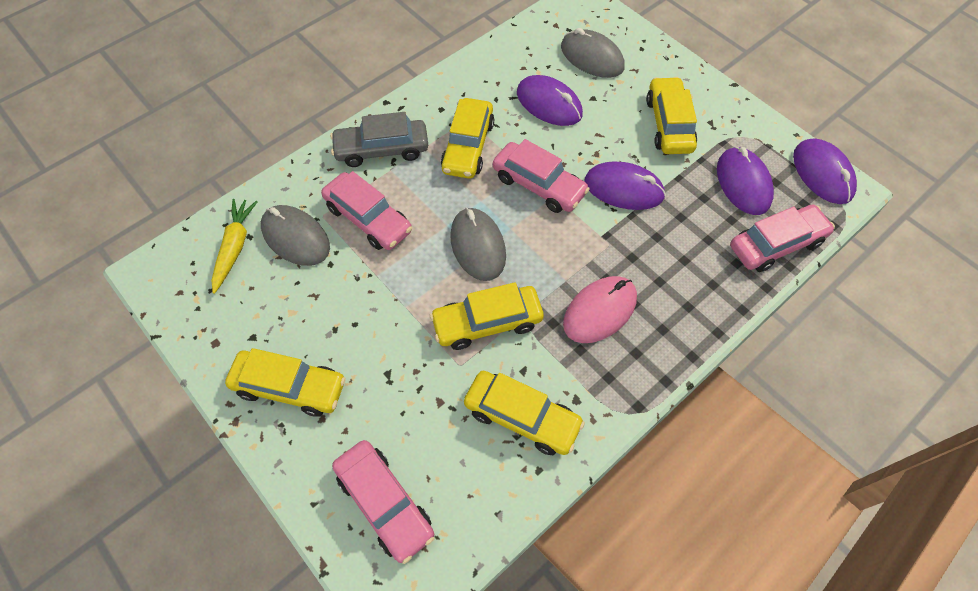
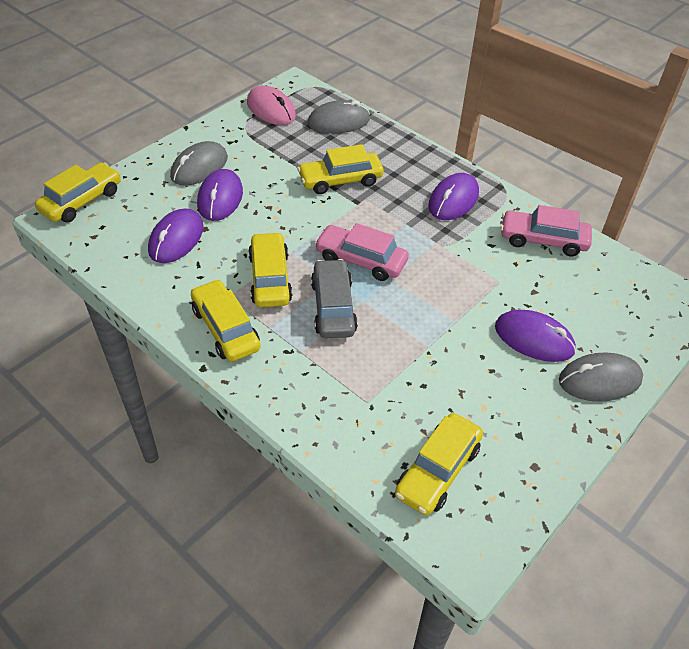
pink car: [321,171,412,250] [332,440,434,564] [493,139,590,213] [730,204,835,272] = 4 -> [315,223,409,281] [500,205,592,257] = 2
yellow carrot: [211,199,258,294] = 1 -> none = 0

